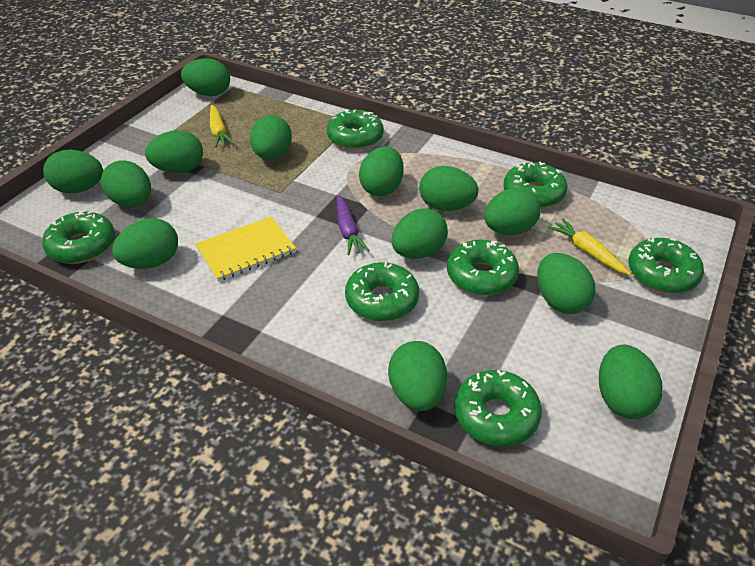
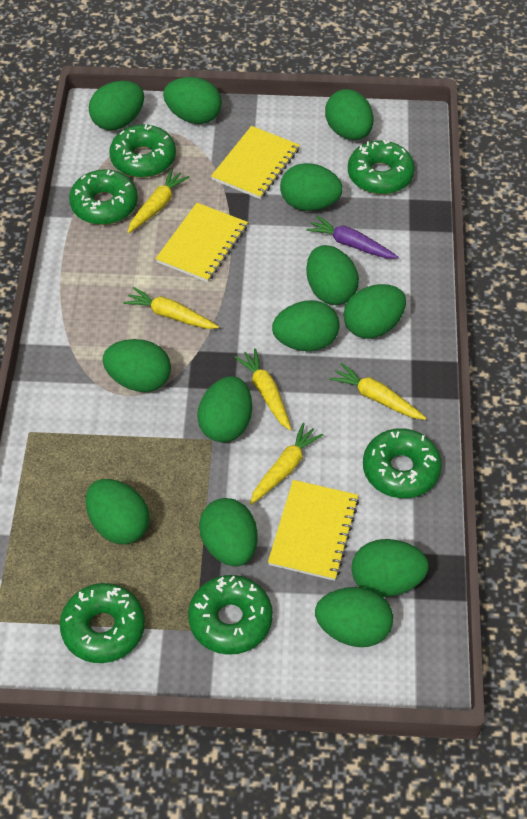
green donut: [42,210,115,264] [327,109,384,150] [345,262,419,321] [447,240,519,296] [454,370,542,446] [503,162,567,208] [628,238,704,293] = 7 -> [60,583,145,663] [69,169,138,225] [109,125,176,178] [188,575,273,655] [348,140,415,194] [363,428,442,498] = 6
yellow carrot: [210,105,234,147] [548,219,631,275] = 2 -> [123,287,219,329] [127,169,190,233] [234,348,291,430] [250,423,323,505] [329,363,426,420] = 5
yellow notebook: [195,216,296,282] = 1 -> [156,203,248,282] [211,126,300,199] [268,480,359,581] = 3

